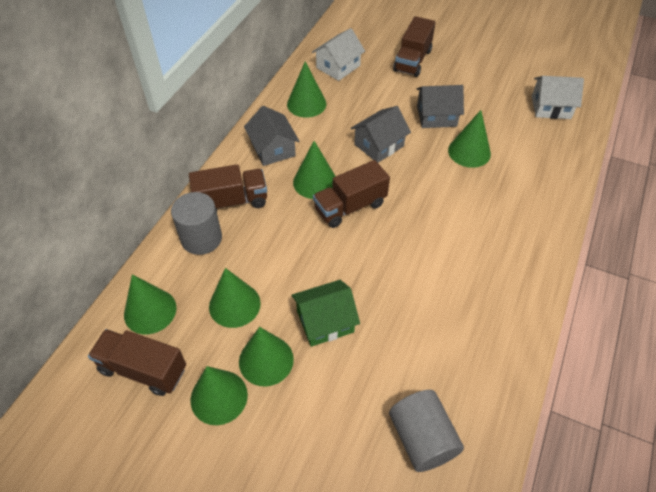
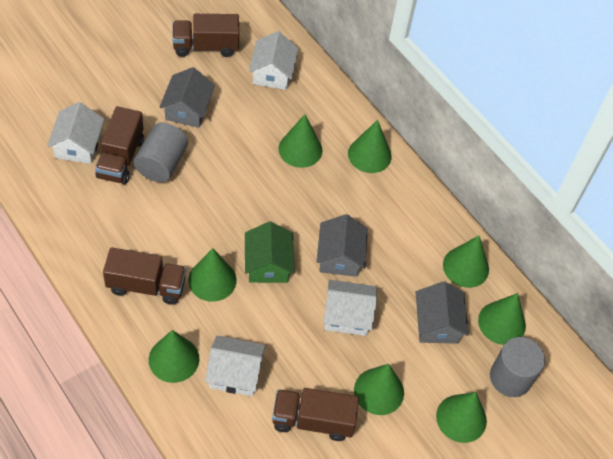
green cone: [124,275,177,334] [191,366,248,425] [209,268,261,328] [239,327,294,386] [287,61,326,118] [293,141,336,199] [448,110,491,168] = 7 -> [149,330,199,383] [188,248,236,302] [278,114,322,168] [348,120,392,173] [354,364,404,415] [436,392,487,443] [443,235,489,288] [478,293,526,345] = 8
white house: [312,28,365,81] [532,76,584,119] = 2 -> [47,102,104,164] [205,336,266,396] [249,31,298,90] [323,280,377,336] = 4

